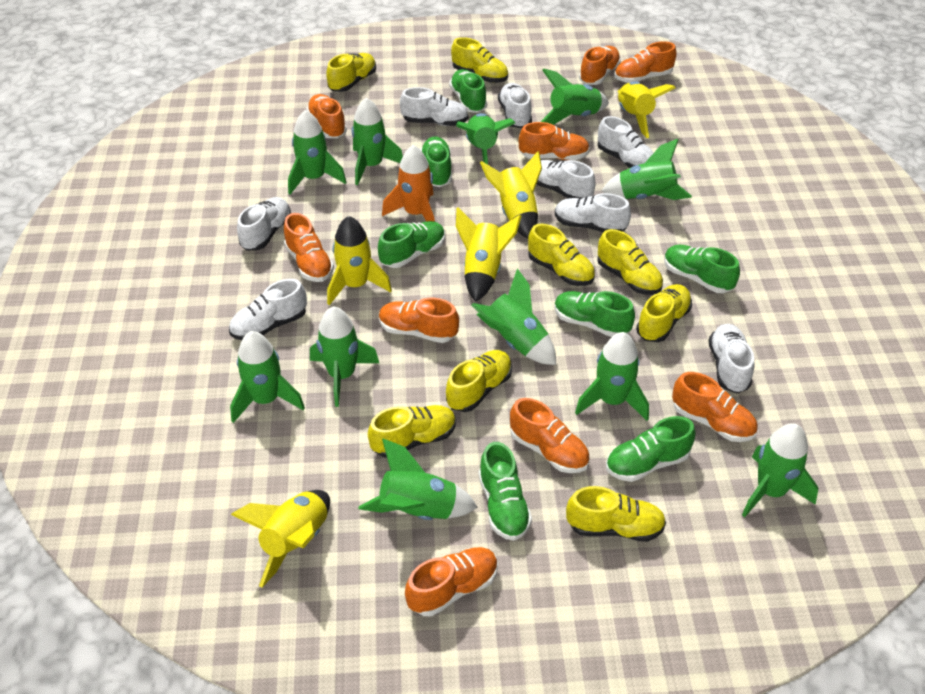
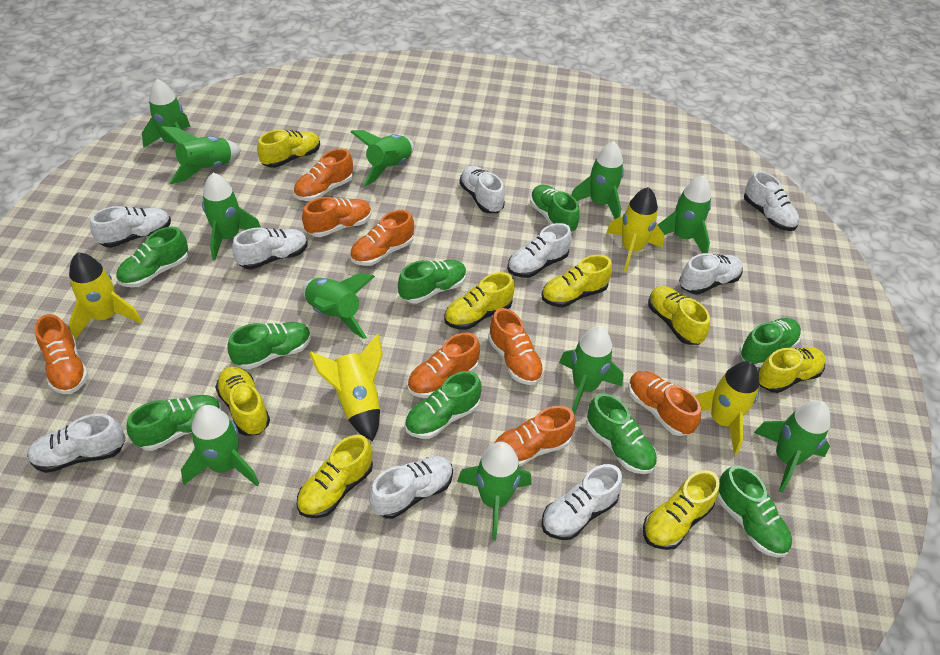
green shoe: [378,221,445,268] [420,136,452,187] [449,69,487,113] [479,442,532,541] [554,291,635,337] [606,416,695,482] [664,245,740,293] = 7 -> [116,227,188,287] [127,395,221,451] [227,322,311,370] [398,260,467,304] [405,371,482,439] [530,185,580,233] [586,393,657,474] [717,465,792,558] [739,318,801,367] = 9
orange rocket: [382,145,435,222] = 1 -> none = 0
orange shoe: [284,213,334,282] [306,94,347,138] [379,298,459,343] [405,547,498,617] [510,398,590,473] [519,122,590,160] [579,46,621,85] [614,41,677,83] [672,372,758,442] = 9 -> [35,314,89,394] [293,148,353,201] [302,197,372,237] [350,210,414,266] [407,332,480,398] [488,308,544,385] [493,406,576,467] [628,371,701,436] = 8
white shoe: [229,279,307,340] [237,197,291,251] [400,87,468,126] [498,83,532,128] [536,160,596,199] [555,193,631,232] [598,116,654,168] [708,324,754,393] = 8 -> [27,414,126,473] [90,206,171,248] [232,227,308,269] [369,456,453,519] [459,166,505,213] [507,223,572,278] [541,464,623,540] [679,253,743,295] [744,171,799,231] = 9
yellow rocket: [231,490,330,587] [327,216,392,305] [456,208,521,302] [480,151,542,238] [617,81,676,138] = 5 -> [69,253,142,339] [309,333,383,441] [607,187,665,272] [695,361,760,455] = 4

